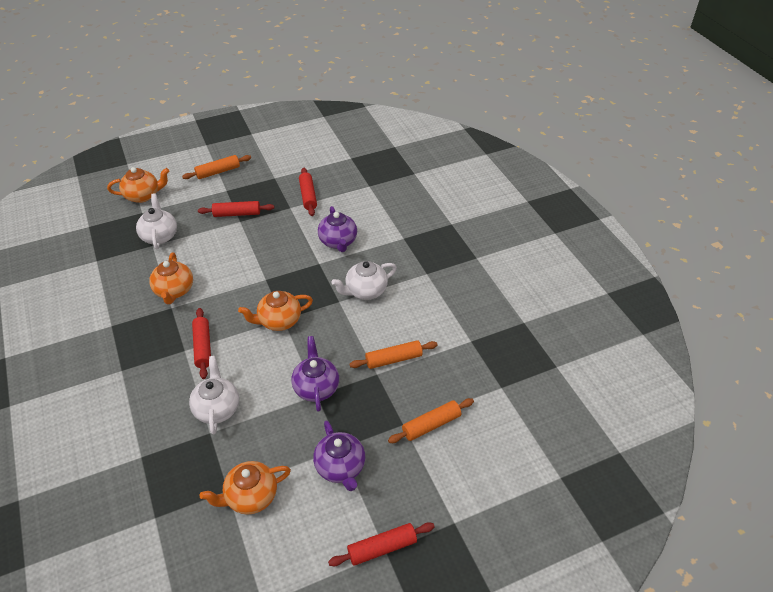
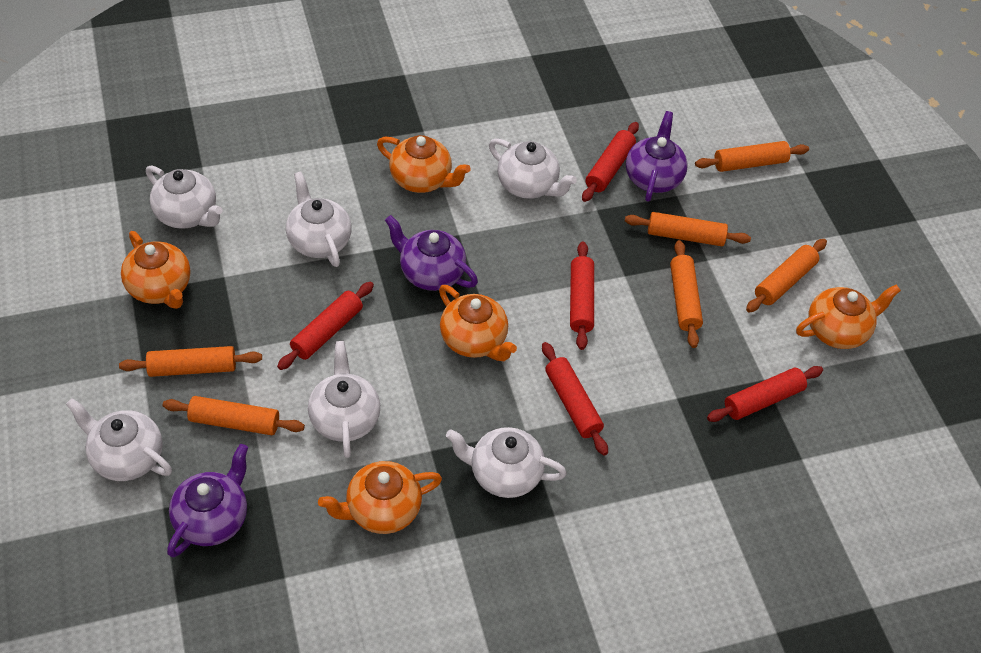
orange rolling pin: [182,155,251,179] [349,340,438,369] [388,398,474,443] = 3 -> [119,346,262,377] [163,396,305,435] [625,212,751,246] [670,240,703,348] [695,141,809,172] [746,239,827,312] = 6
orange teapot: [107,167,169,203] [149,252,193,304] [200,461,291,515] [238,291,313,331] = 4 -> [121,231,190,309] [318,461,442,534] [377,135,471,193] [439,285,517,361] [796,284,901,349] = 5
red rolling pin: [192,308,211,379] [198,201,274,217] [299,168,317,216] [328,522,435,566] = 4 -> [277,282,374,370] [542,342,608,455] [570,242,594,350] [582,122,639,202] [707,366,823,422] = 5
white teapot: [136,193,177,249] [189,356,239,434] [332,261,397,300] = 3 -> [66,398,172,481] [146,165,223,229] [286,172,352,267] [308,341,380,458] [446,427,567,498] [489,138,577,199] = 6

